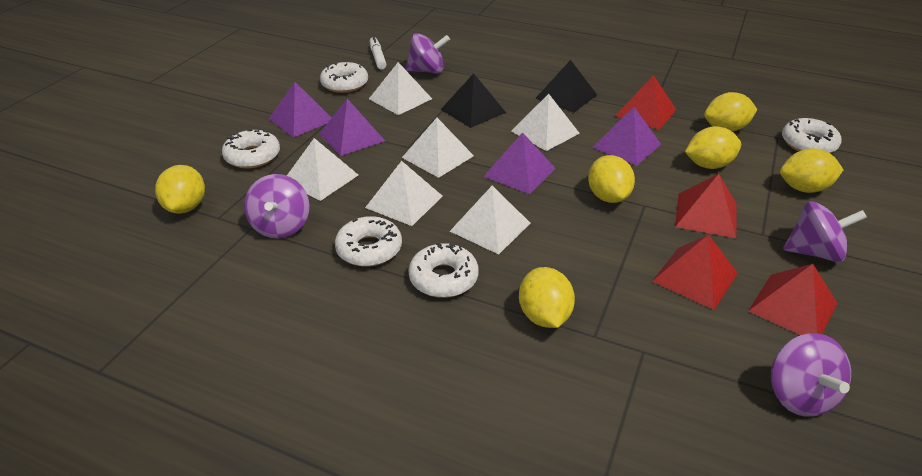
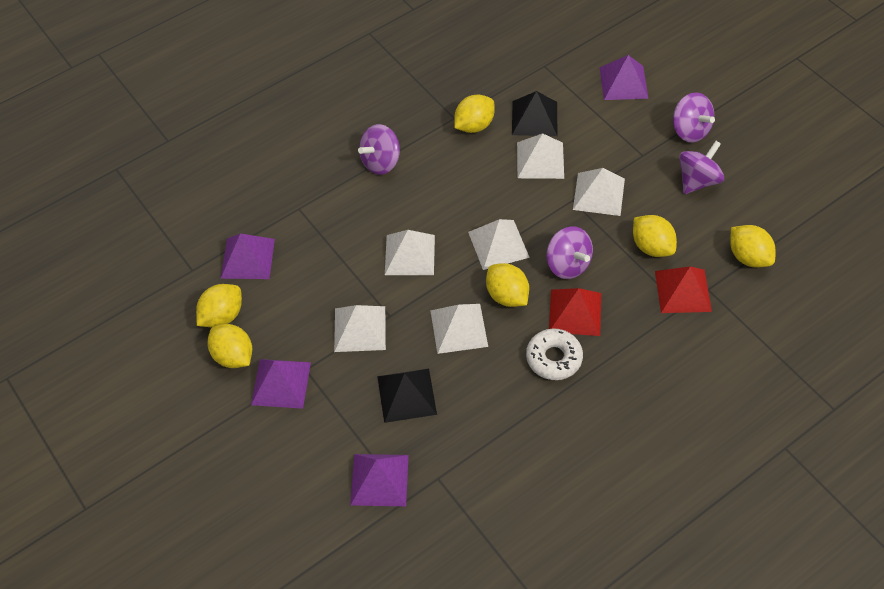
red pyramid: [615,75,677,130] [652,234,738,310] [675,174,736,238] [748,264,837,335] = 4 -> [549,288,601,336] [655,266,712,313] = 2
white donut: [222,129,280,168] [320,62,368,93] [335,216,402,267] [409,242,479,298] [782,118,842,153] = 5 -> [526,329,583,380] = 1
white marker: [370,36,387,70] = 1 -> none = 0

